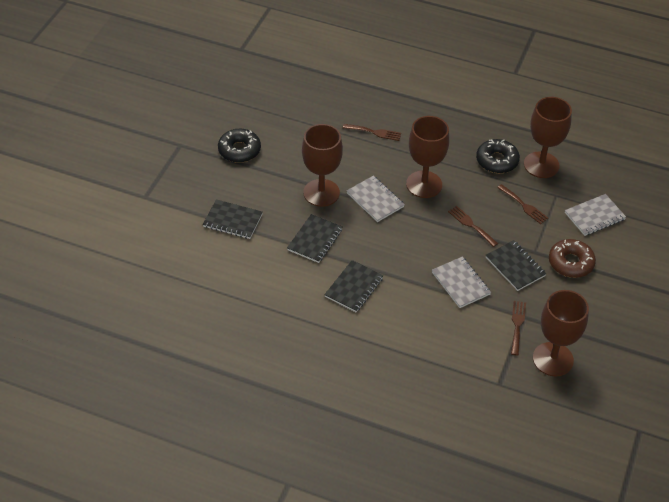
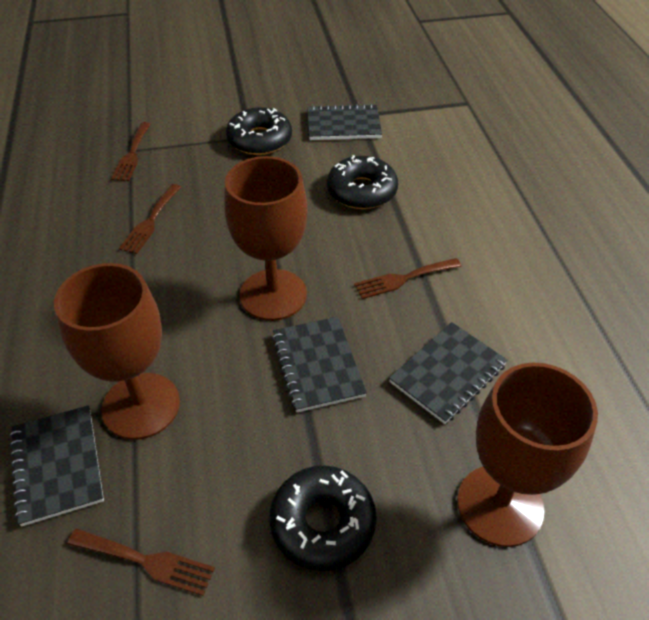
black donut: [218,129,261,163] [476,139,520,173] = 2 -> [226,107,292,155] [269,465,377,571] [327,155,398,209] = 3
brown donut: [549,239,596,278] = 1 -> none = 0
brown goblet: [302,124,343,207] [406,116,449,198] [524,97,572,178] [533,290,589,376] = 4 -> [54,263,180,440] [224,156,308,321] [457,363,598,547] = 3
grey notebook: [347,176,405,222] [432,257,491,308] [565,194,626,236] = 3 -> none = 0

